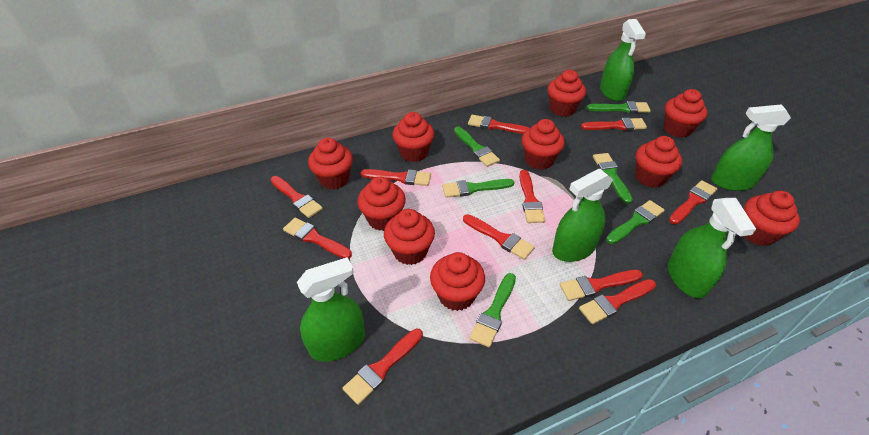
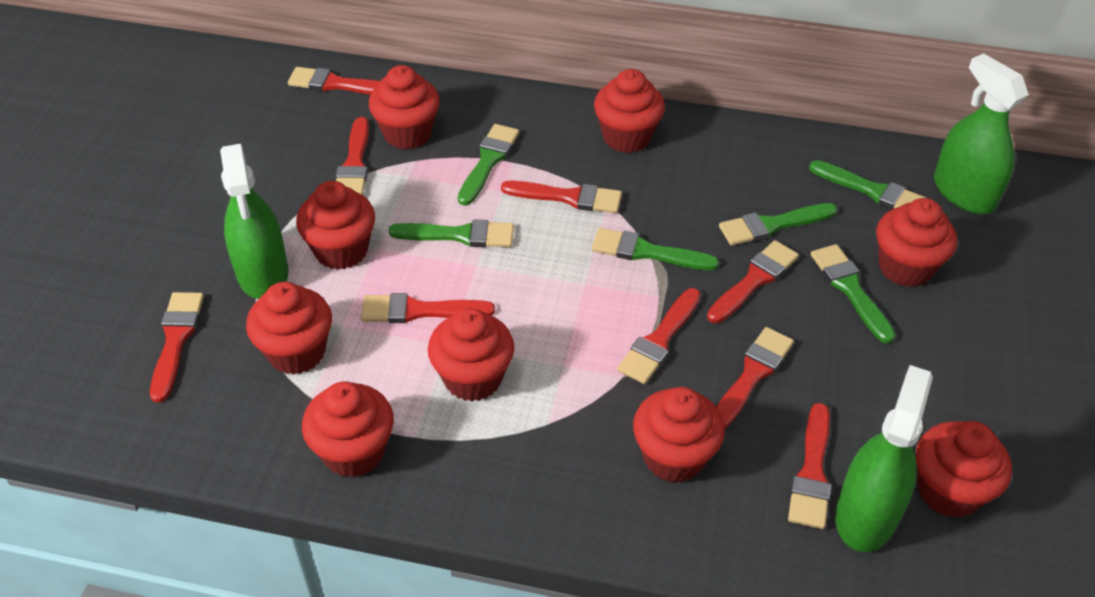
green spray bottle: [297,257,365,362] [552,169,613,262] [600,19,646,101] [668,198,756,298] [711,104,791,191] = 5 -> [220,144,288,299] [835,365,933,552] [934,53,1029,214] = 3
red brush: [271,176,323,218] [283,217,352,258] [343,329,423,405] [360,169,431,186] [463,214,535,260] [468,115,529,134] [519,170,545,223] [560,270,643,301] [579,279,656,324] [581,118,647,131] [669,180,717,224] = 11 -> [150,292,204,402] [288,67,380,95] [336,117,369,195] [361,293,495,323] [501,181,622,213] [617,288,701,384] [707,240,799,323] [717,327,794,429] [788,403,831,529] = 9
red cupcake: [308,138,353,189] [357,177,406,231] [384,209,435,265] [392,112,434,162] [430,252,485,311] [521,119,565,170] [547,70,586,117] [635,136,682,188] [664,89,707,138] [744,191,800,246] = 10 -> [246,282,332,375] [296,181,375,270] [302,381,394,478] [369,65,440,149] [428,308,514,402] [594,69,665,153] [633,387,725,483] [876,198,957,287] [916,421,1012,518] = 9

